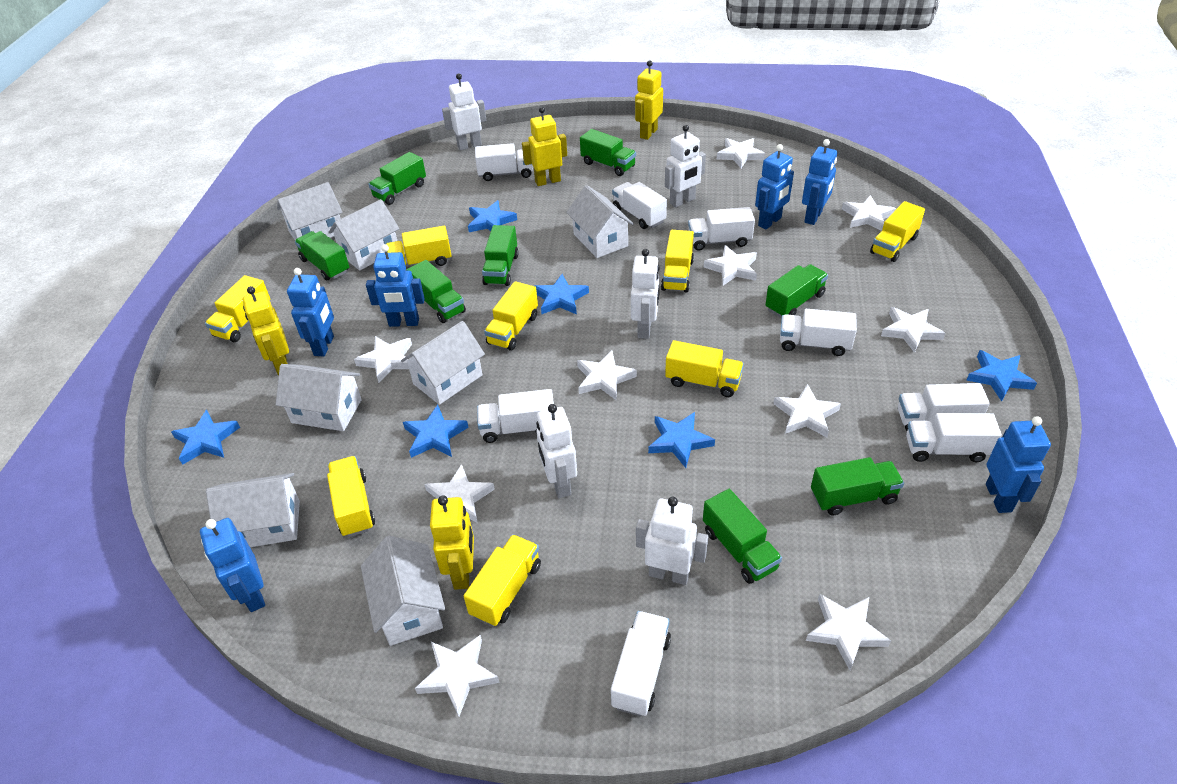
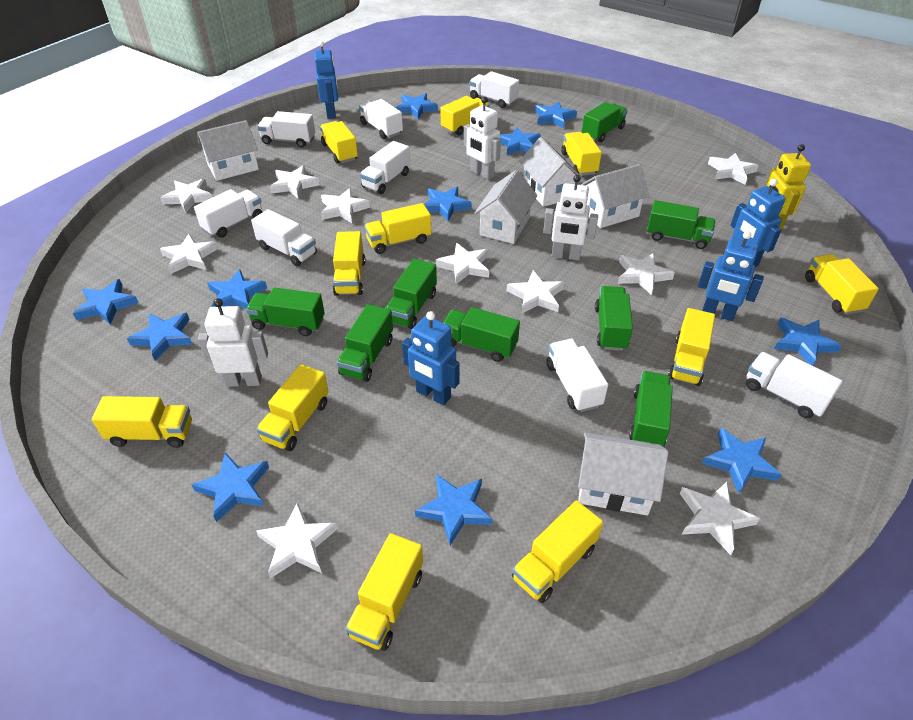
blue robot: [200,518,265,612] [287,268,334,356] [366,244,425,327] [755,144,794,229] [802,139,837,225] [986,416,1051,513] = 6 -> [314,41,338,119] [402,311,460,405] [698,231,764,321] [730,179,786,267] = 4
blue star: [171,410,240,465] [403,405,469,458] [468,200,517,232] [535,274,589,314] [648,412,715,468] [966,350,1037,401] = 6 -> [73,279,139,325] [127,313,193,361] [192,453,269,522] [207,269,267,309] [395,93,438,120] [415,474,493,545] [424,187,472,222] [500,127,541,155] [535,101,577,128] [702,428,782,493] [774,318,842,366] = 11
white house: [206,473,300,547] [276,364,362,431] [277,182,343,240] [328,199,399,271] [361,536,445,646] [401,321,485,405] [566,185,634,258] = 7 -> [197,120,259,181] [475,170,537,244] [519,137,582,207] [578,432,668,515] [581,164,650,228] = 5
white robot: [442,73,486,150] [536,404,577,498] [631,249,660,339] [636,497,708,585] [665,125,706,208] = 5 -> [198,298,268,387] [464,97,501,180] [543,175,598,260] = 3
yellow robot: [242,286,289,376] [430,495,474,590] [522,107,567,186] [635,61,663,140] = 4 -> [766,144,811,231] = 1
yellow truck: [205,275,270,342] [327,456,375,537] [386,226,452,267] [464,534,541,627] [484,281,538,351] [661,230,694,293] [665,340,744,397] [870,201,925,262] = 8 -> [92,396,192,448] [256,364,329,451] [320,121,358,164] [333,231,366,296] [345,533,423,651] [364,203,431,254] [440,96,490,135] [512,500,603,603] [561,132,602,176] [668,308,715,386] [805,254,879,315] = 11

